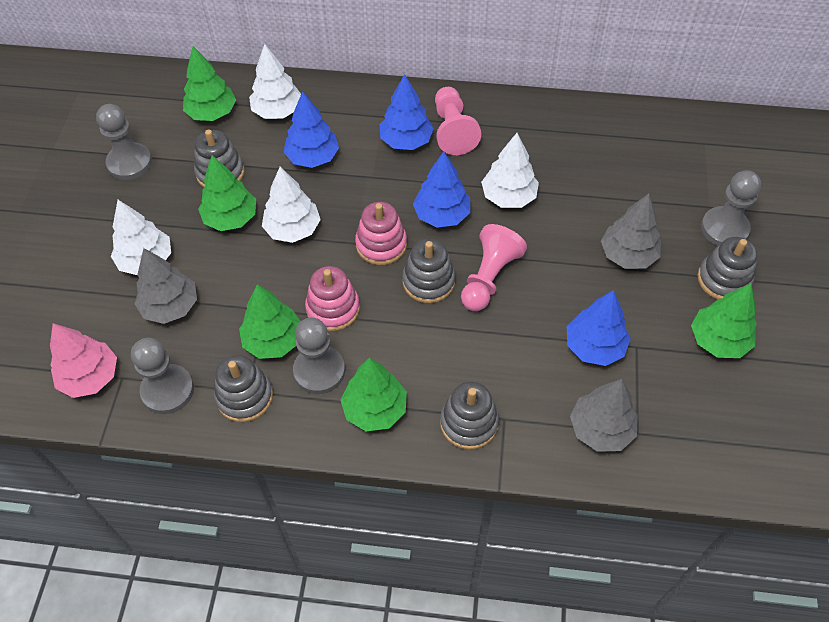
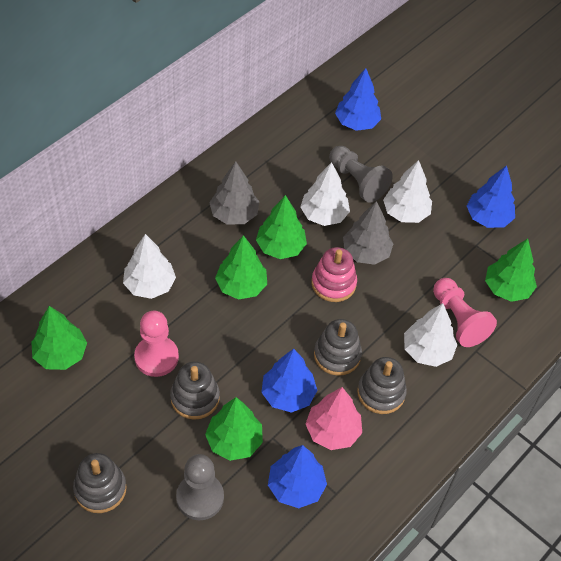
grey pawn: [96,104,152,180] [131,338,194,414] [293,318,345,394] [701,170,761,246] = 4 -> [176,454,224,520] [329,146,393,203] = 2
grey stacking toy: [194,129,244,187] [214,355,273,422] [402,239,456,303] [440,382,499,450] [697,237,757,300] = 5 -> [73,453,127,513] [170,362,220,420] [314,319,362,376] [357,357,407,414] = 4
grey tree: [134,248,197,324] [570,379,638,452] [601,193,661,269] = 3 -> [209,161,259,225] [343,201,394,265] = 2
pink stacking toy: [305,266,360,331] [355,202,407,265] = 2 -> [312,247,357,302] = 1

